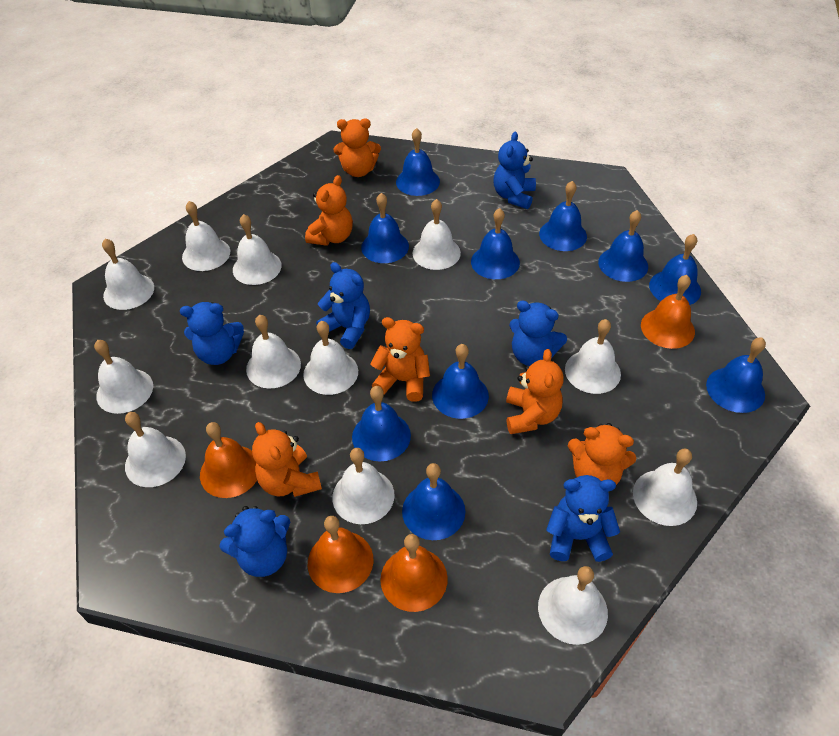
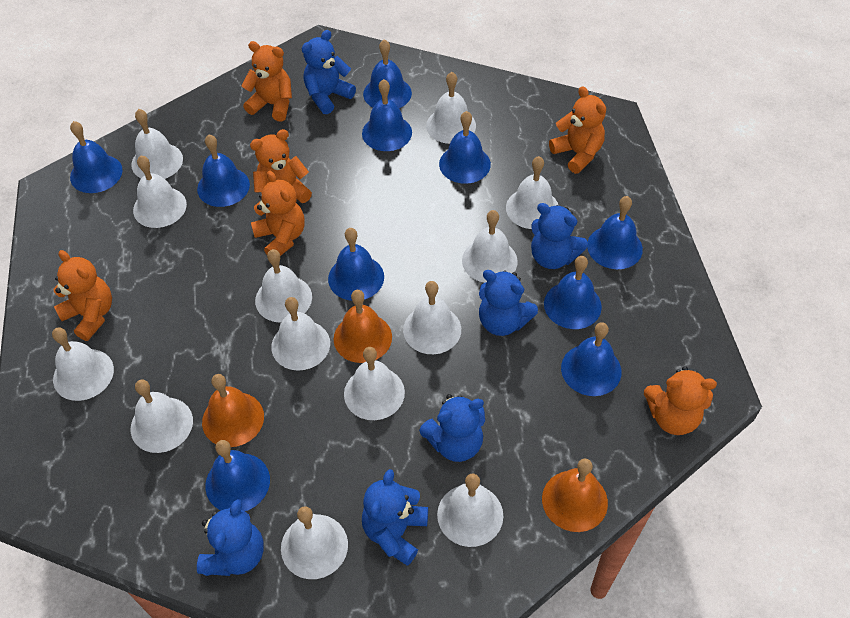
orange bell: [200,422,257,498] [308,516,373,593] [380,534,448,612] [641,275,695,349] = 4 -> [202,374,264,447] [333,290,392,363] [542,458,608,532] = 3
white bell: [94,340,153,414] [102,239,154,310] [125,412,186,487] [182,201,230,271] [233,214,282,285] [246,315,301,389] [303,321,358,395] [332,448,395,524] [412,199,461,270] [538,566,608,645] [565,319,621,394] [633,449,697,526] = 12 -> [52,328,114,401] [131,109,183,179] [131,380,193,453] [133,156,187,228] [255,249,312,323] [271,297,330,370] [281,506,348,579] [344,347,405,420] [403,281,461,354] [426,72,476,144] [437,474,503,547] [462,210,518,283] [506,156,558,229] = 13

